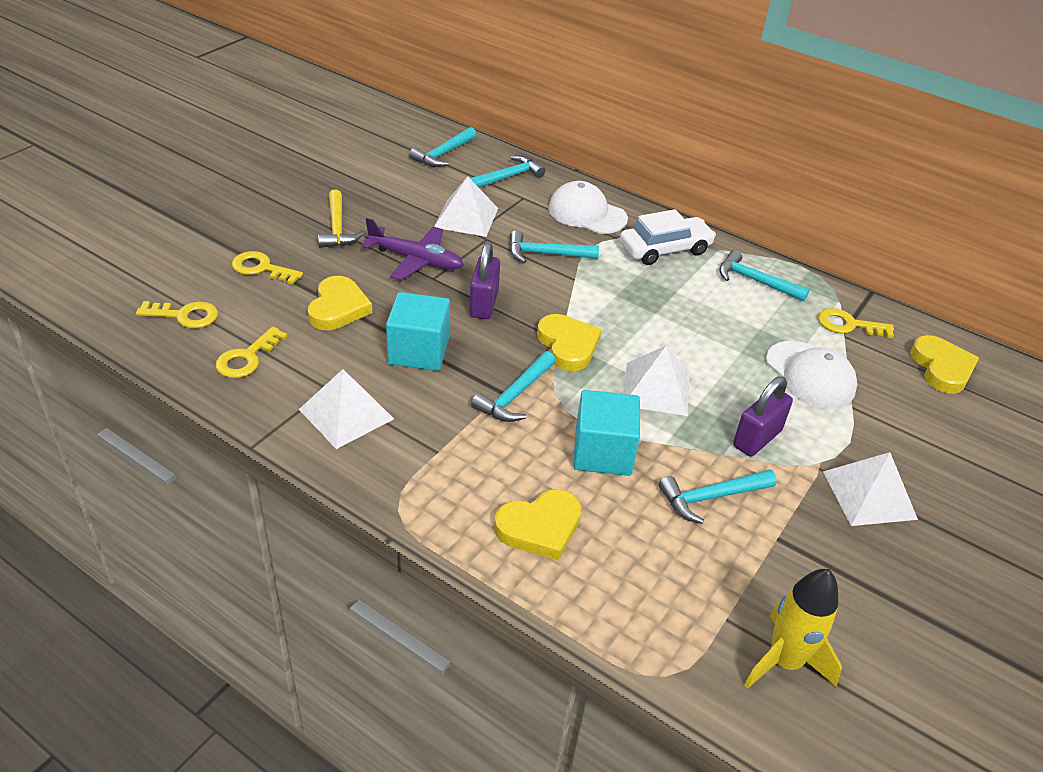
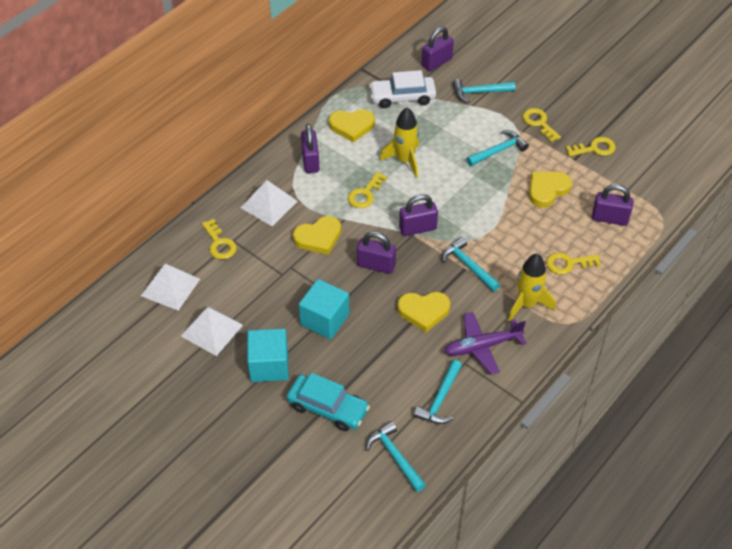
purple padlock: [469,242,500,319] [733,376,793,457] = 2 -> [301,124,319,173] [357,231,396,274] [399,194,438,236] [422,27,454,71] [592,184,633,226] = 5
turquoise car: none = 0 -> [287,373,370,431] = 1
turquoise hammer: [409,127,477,167] [470,155,545,188] [471,351,556,422] [510,230,599,263] [659,469,776,524] [719,250,810,302] = 6 -> [366,421,426,492] [414,360,462,424] [442,237,500,291] [453,79,515,103] [466,130,529,166] = 5
white cap: [548,181,628,234] [766,341,857,408] = 2 -> none = 0
white pyramid: [299,369,394,449] [434,176,498,237] [623,346,689,416] [823,452,918,526] = 4 -> [141,264,200,311] [181,306,243,356] [241,180,298,226] = 3
yellow hammer: [318,190,364,248] = 1 -> none = 0
yellow key: [136,301,218,328] [216,327,288,378] [232,251,303,285] [818,308,894,338] = 4 -> [202,219,237,259] [348,172,387,208] [523,108,561,142] [546,252,601,275] [566,137,616,157] = 5
yellow rocket: [744,569,842,689] = 1 -> [380,107,419,178] [508,254,555,321] = 2

